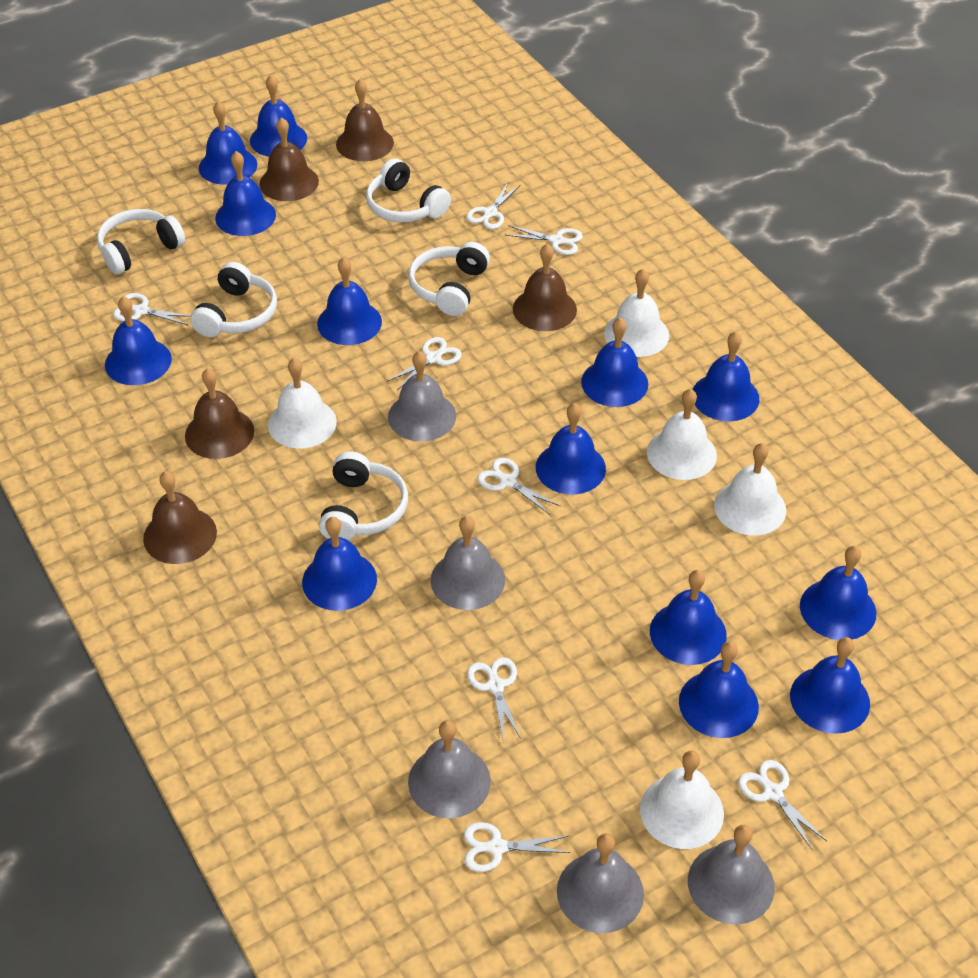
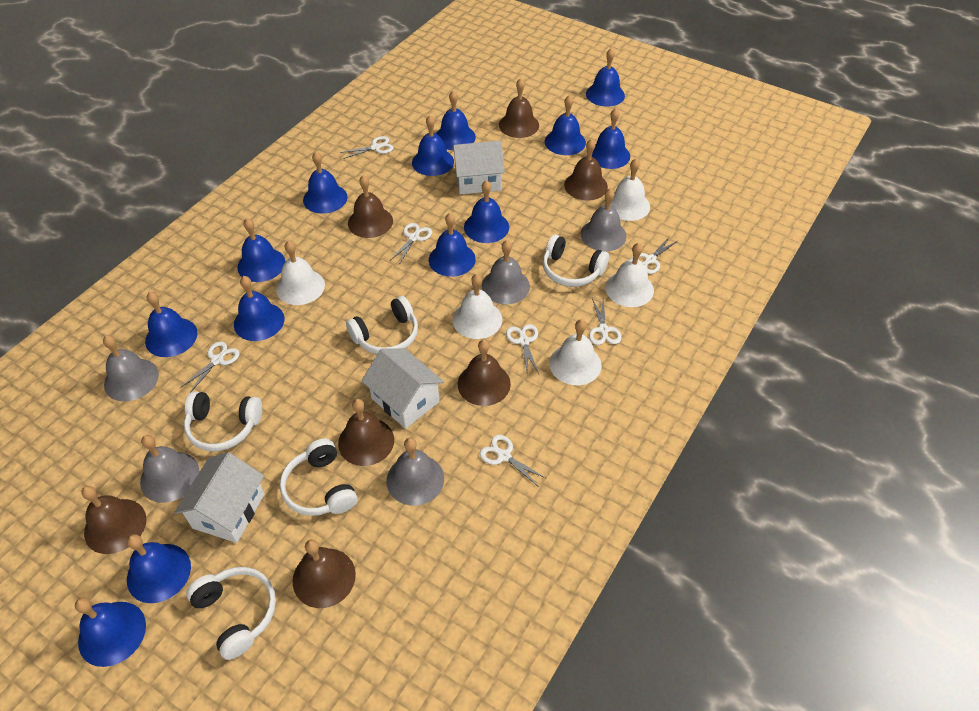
brown bell: [143,471,217,564] [185,368,254,459] [260,117,319,201] [336,79,394,161] [513,244,577,331] = 5 -> [81,486,147,554] [293,539,356,608] [338,399,394,466] [348,175,393,238] [458,340,511,406] [499,78,539,138] [564,139,608,201] = 7
white house: none = 0 -> [174,452,265,543] [361,348,444,429] [452,141,505,194] = 3
white scissors: [113,293,191,326] [387,337,462,390] [464,822,571,872] [466,183,520,229] [467,657,521,743] [477,458,560,515] [506,225,583,255] [738,760,827,849] = 8 -> [181,341,239,393] [340,136,394,159] [391,223,432,265] [480,435,547,487] [506,324,539,374] [589,298,622,345] [631,236,679,274] = 7

